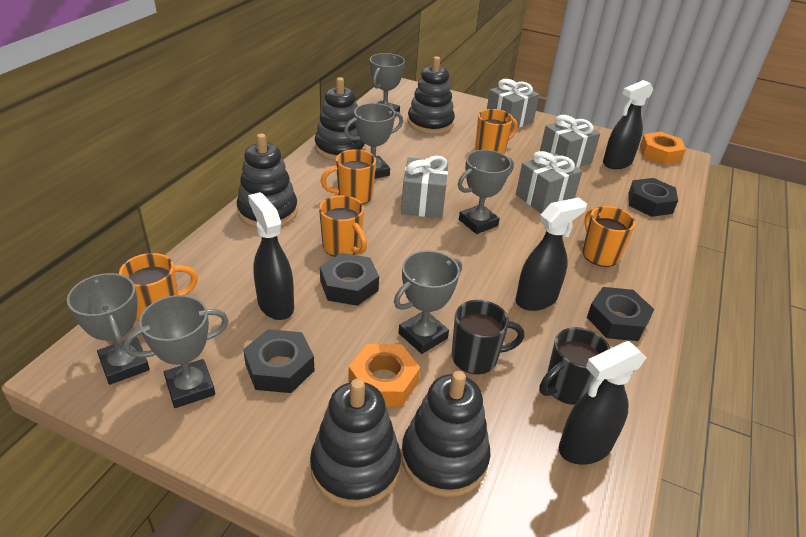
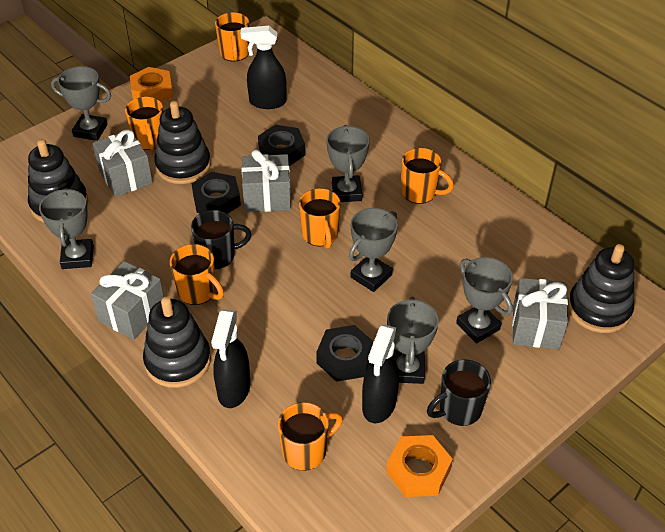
black nut: [243,329,314,393] [320,253,379,306] [587,287,654,341] [628,178,678,217] = 4 -> [191,172,241,214] [258,125,305,166] [316,325,374,382] = 3
black spray bottle: [248,192,294,320] [515,197,587,311] [559,341,647,465] [603,80,653,169] = 4 -> [211,309,250,408] [241,26,287,109] [362,324,399,423] = 3
black stacking toy: [237,133,298,228] [310,378,401,507] [315,77,366,161] [401,371,491,497] [408,56,455,134] = 5 -> [28,139,88,223] [143,297,211,388] [154,101,211,184] [568,244,634,333] = 4
orange mug: [119,253,198,321] [319,195,367,257] [321,149,376,204] [475,109,518,154] [583,206,636,267] = 5 -> [125,97,163,150] [170,244,224,305] [215,13,249,61] [278,402,343,471] [299,188,341,249] [401,148,454,204] = 6

